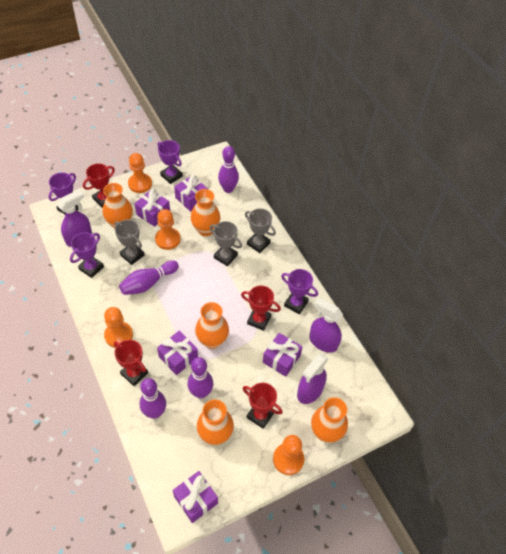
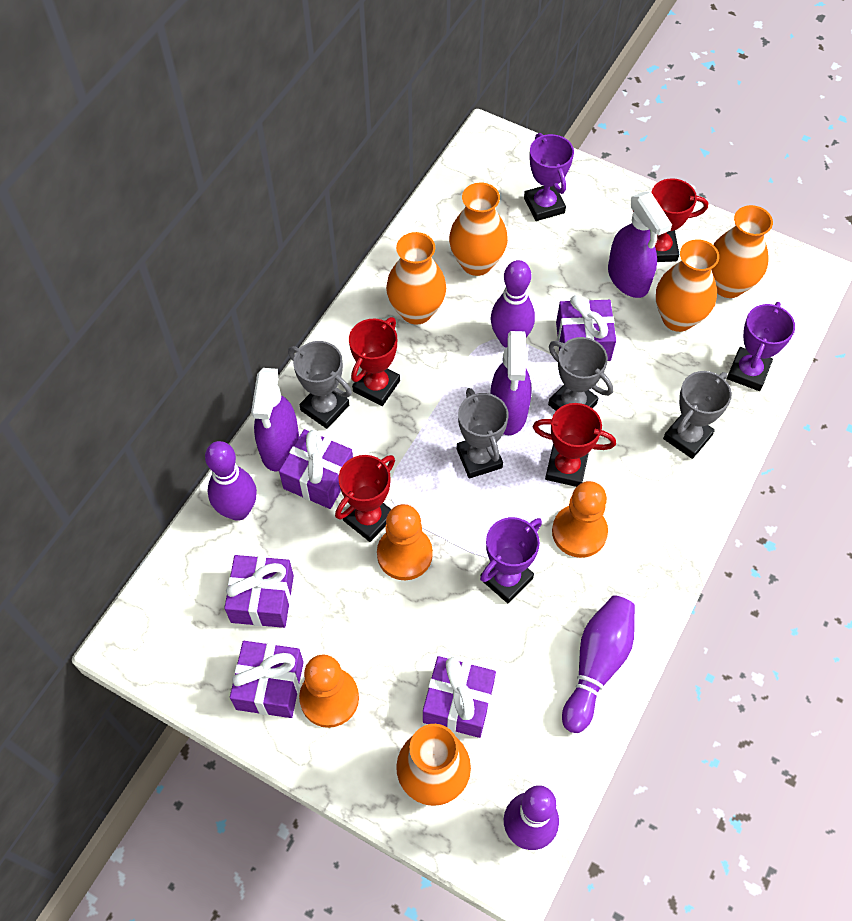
grey trophy: [115,220,145,265] [210,221,242,266] [245,208,276,253] = 3 -> [288,341,352,429] [457,388,509,479] [548,337,613,411] [663,371,732,459] = 4
orange pawn: [104,307,133,348] [128,153,152,193] [155,209,181,250] [273,435,304,475] = 4 -> [299,655,359,728] [377,504,433,580] [552,481,608,558] = 3
purple trophy: [49,172,78,214] [70,232,104,278] [158,140,183,184] [281,269,318,314] = 4 -> [480,517,542,603] [524,133,574,221] [727,302,795,391] = 3

